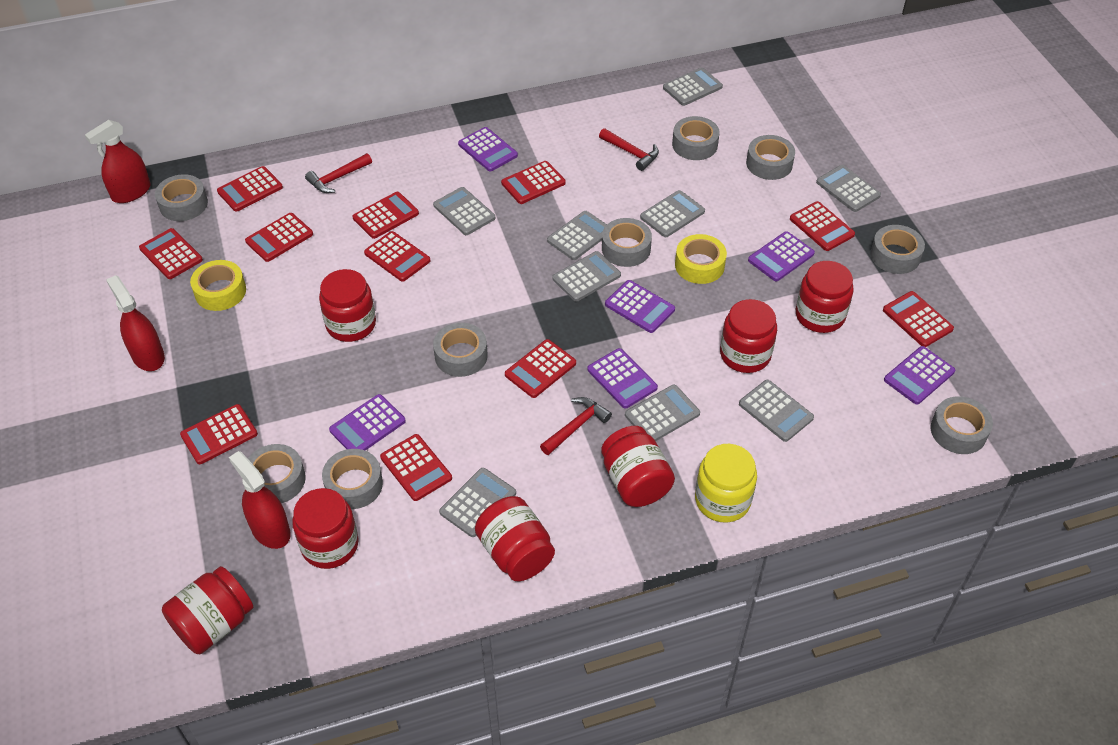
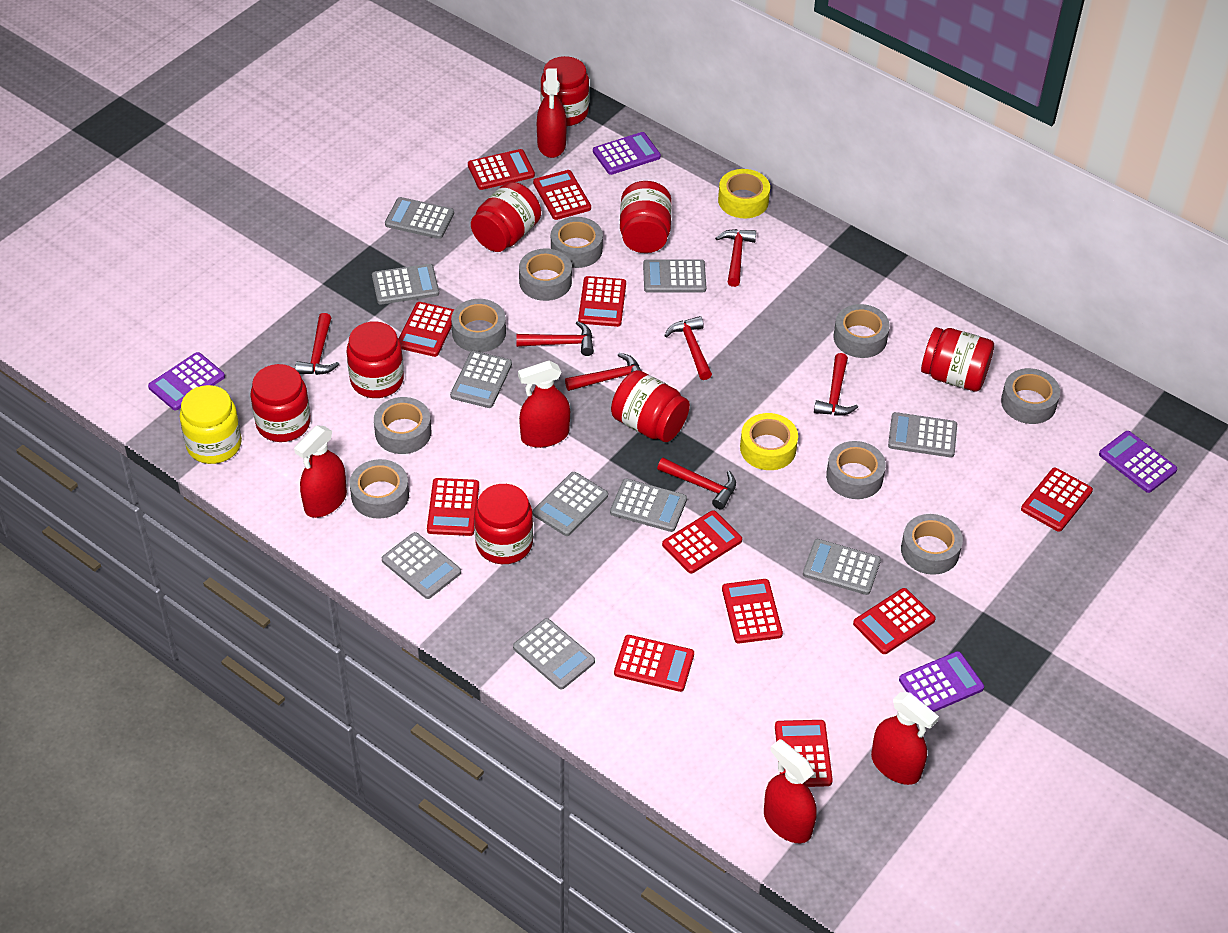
grey calculator: [433,187,496,235] [439,468,516,537] [547,211,607,260] [552,251,621,302] [625,385,700,441] [640,190,705,237] [663,67,723,106] [739,380,814,442] [816,165,881,212] = 9 -> [372,264,439,304] [382,532,461,599] [385,197,454,239] [450,351,512,408] [513,618,595,689] [533,472,608,536] [610,479,687,532] [643,259,706,293] [803,539,881,595] [888,412,957,457] = 10
purple calculator: [329,394,406,451] [458,127,518,171] [587,348,658,409] [605,280,675,333] [748,231,815,281] [884,346,955,404] = 6 -> [148,352,225,410] [593,132,661,175] [899,651,984,712] [1099,431,1177,493] = 4
red hammer: [305,153,372,193] [540,397,612,455] [599,128,659,171] = 3 -> [295,313,339,375] [516,321,594,356] [565,353,641,391] [657,458,736,510] [664,316,712,380] [715,229,756,287] [814,353,858,416] = 7
red jar: [162,566,253,654] [292,488,359,569] [319,269,376,342] [475,496,555,581] [601,426,675,507] [720,299,777,373] [796,261,854,333] = 7 -> [251,364,311,442] [347,321,404,398] [471,182,541,252] [474,484,533,564] [541,56,589,126] [611,370,690,442] [620,181,672,253] [921,327,994,392] = 8
red spray bottle: [85,120,151,203] [106,275,165,371] [229,451,291,549] = 3 -> [294,425,347,518] [518,361,570,448] [537,68,567,158] [764,739,817,843] [871,692,939,785] = 5

